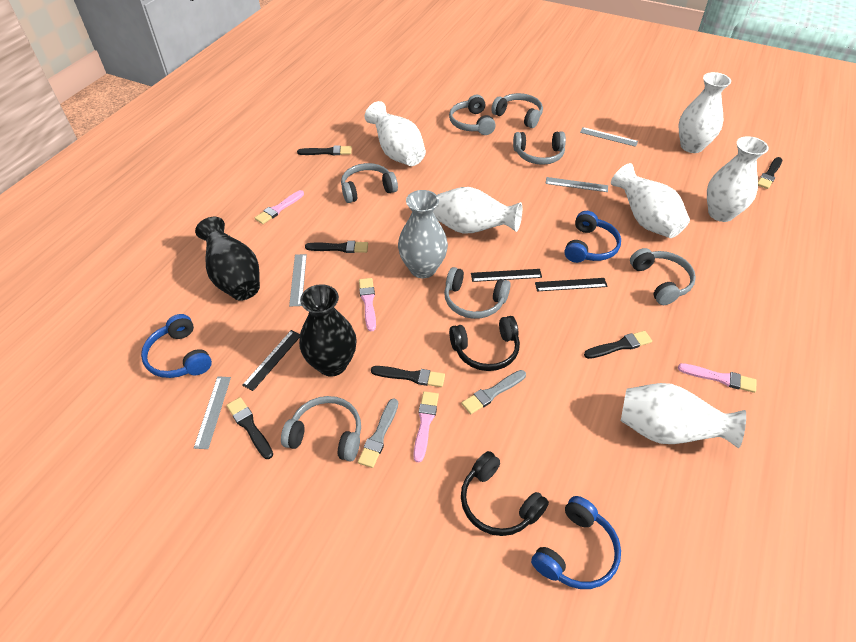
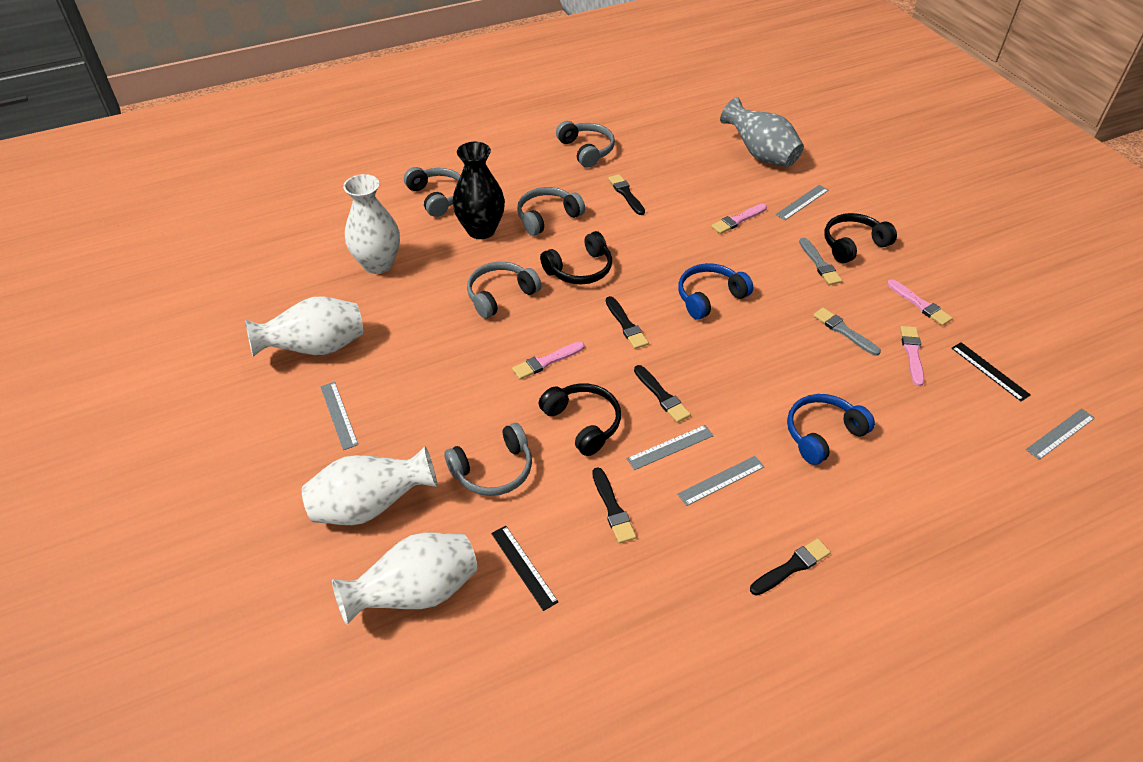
black brush: [226,397,273,459] [297,145,352,155] [305,241,368,253] [371,366,445,387] [584,331,652,359] [758,157,782,189] = 6 -> [592,467,636,543] [606,296,649,349] [608,174,645,215] [634,365,691,423] [750,538,831,595] = 5
black headphones: [449,316,520,371] [461,451,549,536] = 2 -> [539,383,621,456] [540,231,612,284] [824,213,897,263] = 3
black ruler: [242,330,300,391] [471,269,542,282] [535,278,608,292] = 3 -> [491,526,558,611] [951,342,1031,401] = 2
black vase: [195,217,260,301] [299,284,357,376] = 2 -> [453,142,505,239] = 1
blue headphones: [141,314,212,378] [531,496,621,589] [564,211,621,263] = 3 -> [678,263,753,320] [787,394,875,465] = 2
grey headphones: [281,396,361,462] [341,163,398,203] [444,267,511,319] [449,95,496,135] [491,93,543,128] [513,131,566,165] [630,248,696,305] = 7 -> [404,167,461,217] [444,423,532,496] [467,262,541,319] [517,187,585,236] [556,121,615,168] = 5
grey ruler: [194,376,231,449] [289,254,307,307] [545,177,608,192] [580,127,638,147] = 4 -> [320,382,358,450] [627,425,714,470] [677,456,764,506] [775,185,829,220] [1026,408,1095,460] = 5
white vase: [365,101,426,166] [433,187,522,234] [611,163,690,238] [621,383,746,449] [678,72,731,153] [707,136,769,222] = 6 -> [245,296,363,356] [302,446,437,525] [332,533,477,625] [343,174,400,274] = 4

